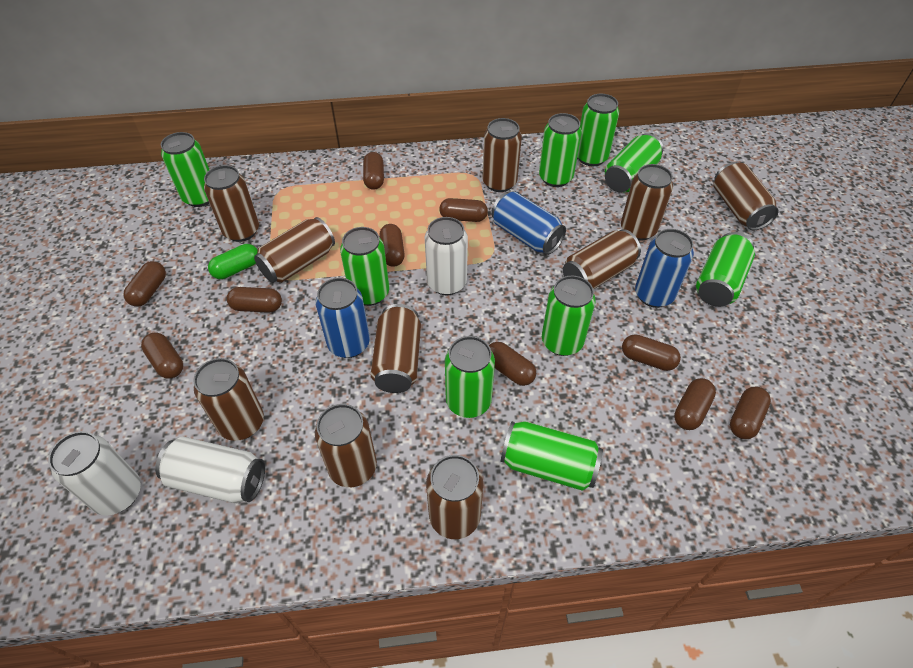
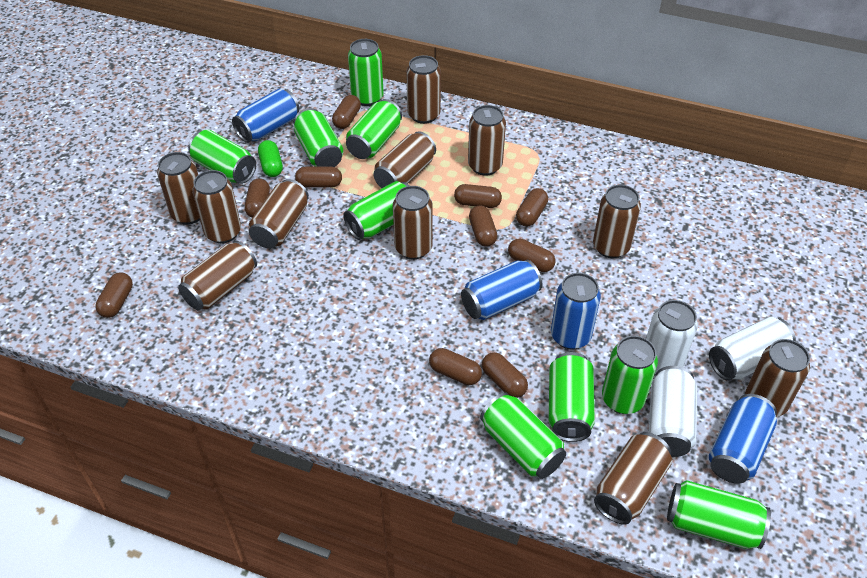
blue can: [316,278,370,358] [491,192,566,255] [635,229,694,308] = 3 -> [232,89,299,143] [461,260,542,320] [551,273,601,349] [709,394,777,484] = 4
brown can: [193,358,264,441] [204,165,259,242] [254,217,335,283] [315,404,377,487] [370,304,421,393] [426,455,483,539] [482,118,522,192] [563,229,641,289] [621,164,673,241] [714,162,779,230] = 10 -> [157,152,200,225] [178,241,257,310] [192,170,241,243] [249,179,309,249] [374,131,436,188] [393,186,433,259] [406,55,441,124] [468,105,506,176] [593,185,641,258] [594,432,672,525] [745,339,810,417] = 11

